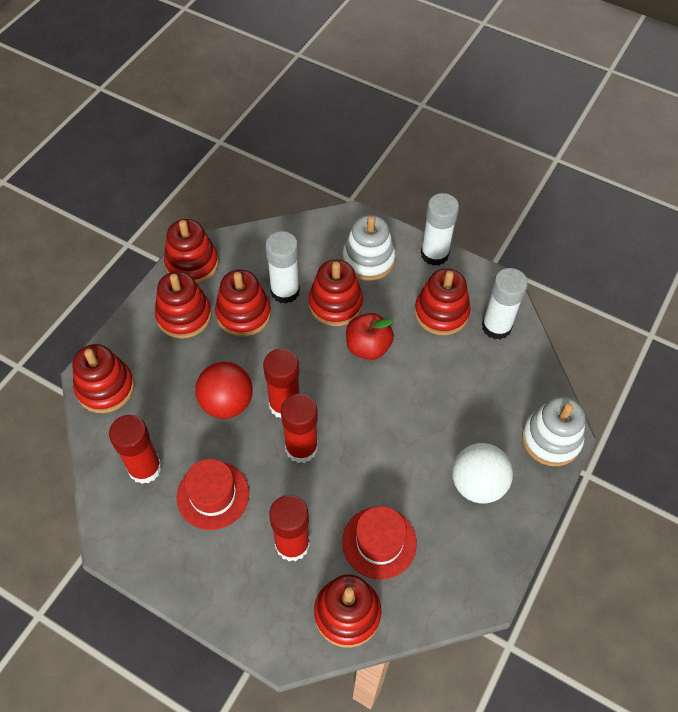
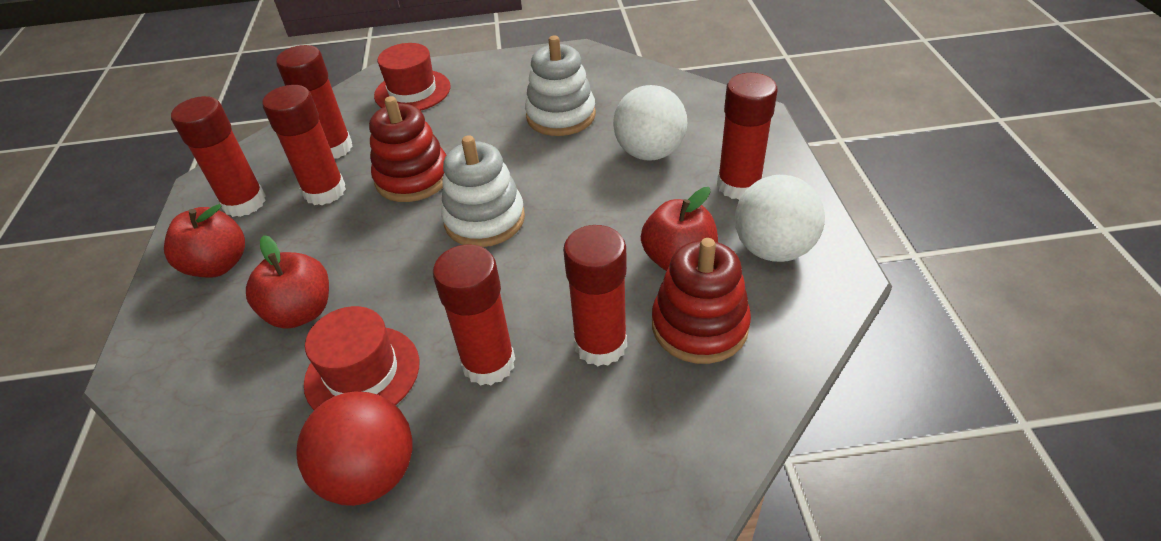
red apple: [346,313,394,360] = 1 -> [164,204,245,278] [246,235,329,329] [641,187,718,271] = 3
red glue stick: [109,415,162,484] [263,348,299,418] [269,495,310,561] [281,394,318,463] = 4 -> [171,96,266,217] [262,85,346,205] [276,45,353,159] [433,244,515,386] [563,225,627,366] [717,73,778,200] = 6
red stacking toy: [72,344,135,413] [155,271,212,339] [164,219,218,284] [215,269,271,337] [309,259,363,326] [314,574,381,648] [415,268,470,335] = 7 -> [369,96,446,202] [652,238,751,364] = 2
white ball: [452,443,513,503] = 1 -> [613,85,687,161] [735,175,825,262] = 2
white glue stick: [265,231,300,304] [421,193,459,266] [482,268,528,340] = 3 -> none = 0

